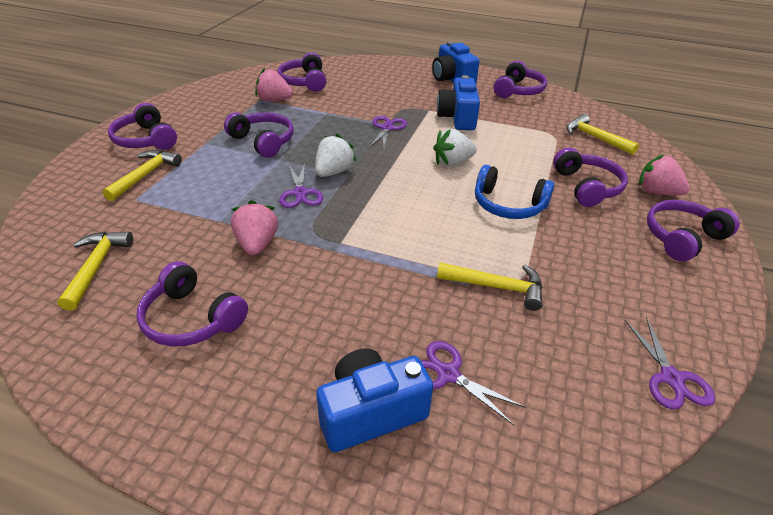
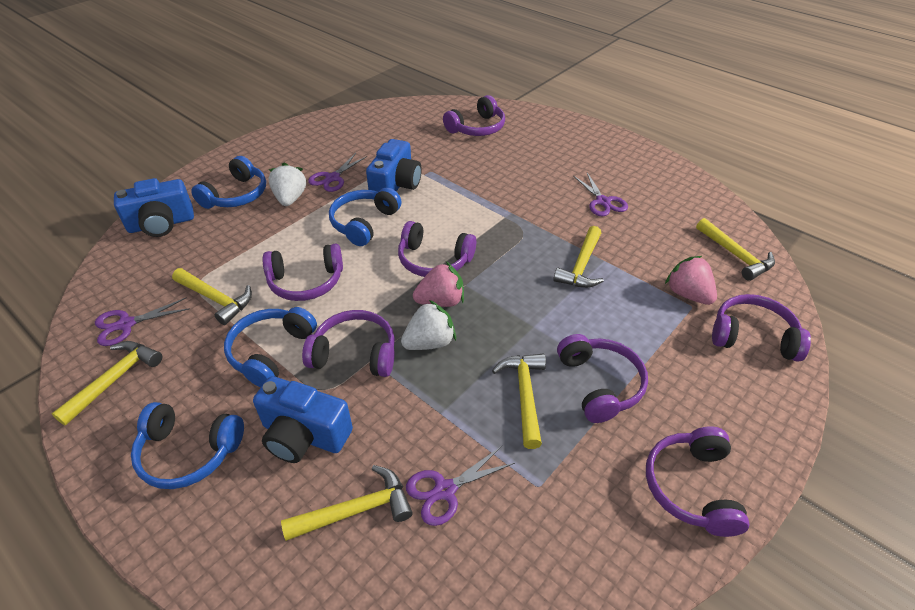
blue headphones: [475,165,554,219] = 1 -> [131,402,244,489] [191,156,266,209] [224,307,317,387] [329,188,402,246] = 4
pink strawberry: [231,200,278,256] [255,68,293,101] [639,154,690,196] = 3 -> [413,262,464,307] [665,256,717,305] = 2
yellow hammer: [57,232,133,311] [102,150,182,201] [437,262,543,311] [566,114,639,155] = 4 -> [51,341,162,425] [172,268,252,325] [281,465,413,541] [492,353,546,449] [553,226,604,288] [696,218,775,281] = 6

